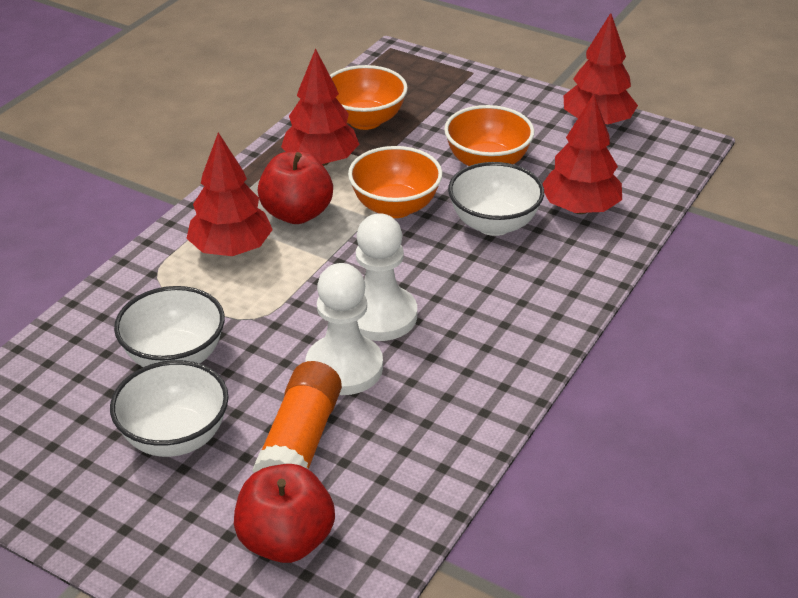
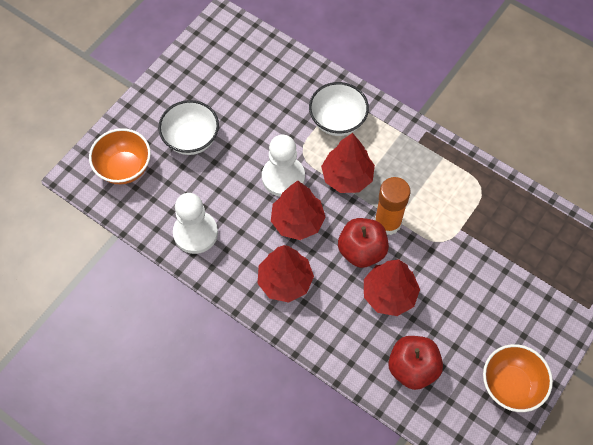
orange bowl: [330,65,408,130] [348,146,443,218] [444,105,534,166] = 3 -> [89,128,151,184] [483,344,553,412] = 2
white bowl: [110,360,229,457] [114,286,225,367] [448,162,544,236] = 3 -> [158,100,219,155] [309,82,369,136] = 2

